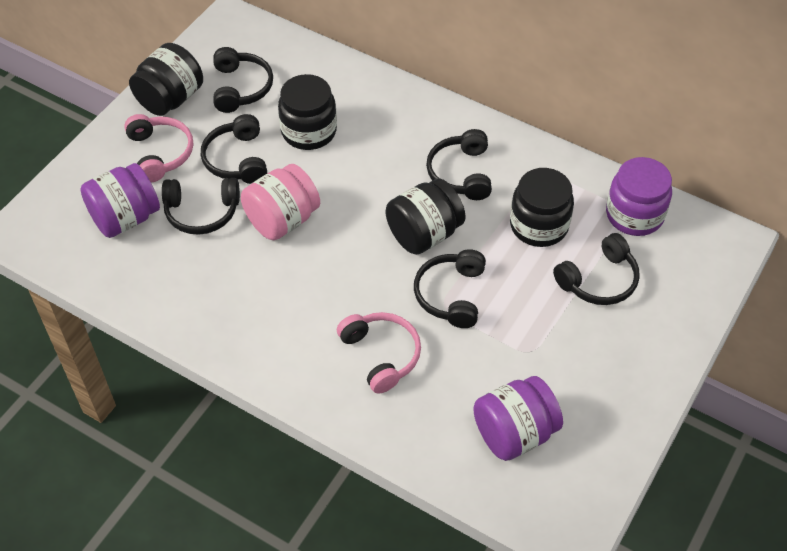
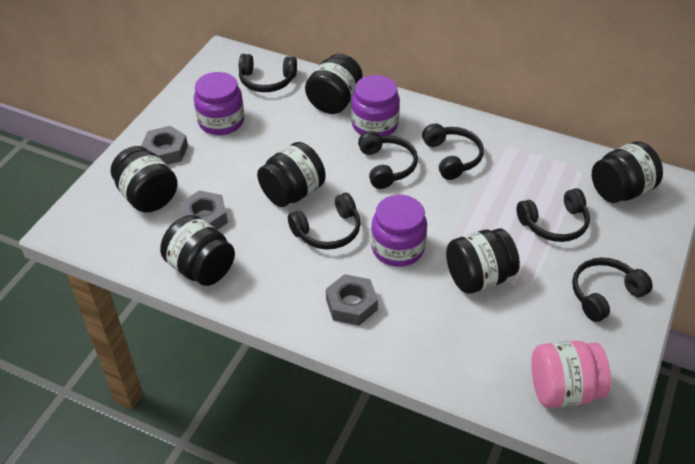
black jar: [129,43,203,116] [278,74,337,150] [386,179,466,255] [510,168,574,247] = 4 -> [111,146,178,213] [160,215,235,286] [257,142,325,207] [305,54,363,114] [446,228,520,294] [592,142,663,203] = 6
grey nut: none = 0 -> [141,126,188,165] [180,191,228,230] [326,274,378,326] = 3
pink headphones: [124,114,193,182] [337,312,421,394] = 2 -> none = 0

